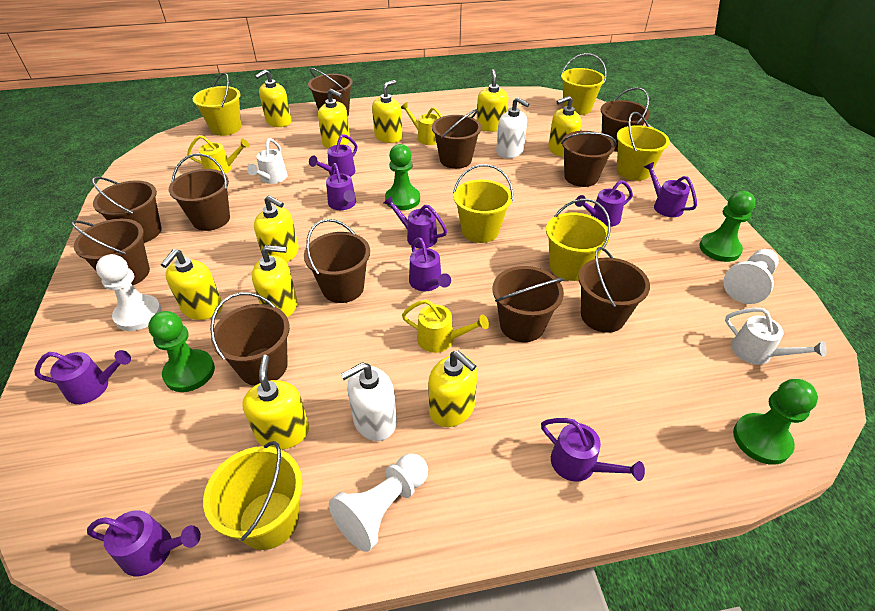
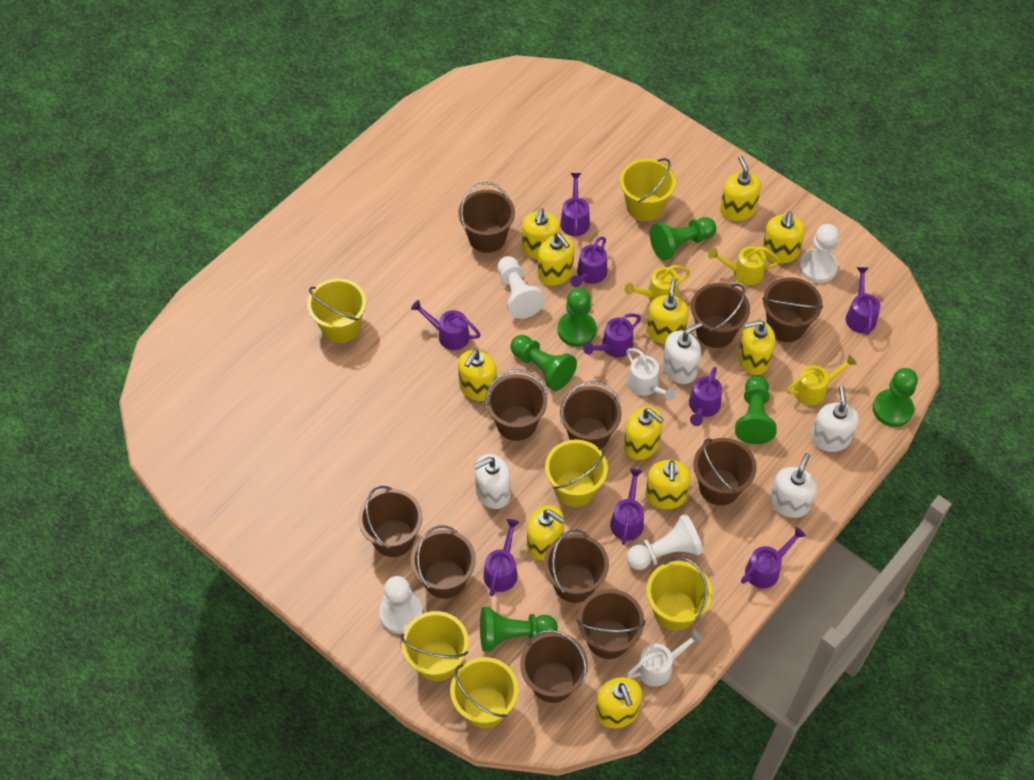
green pawn: [148,311,215,392] [385,144,420,210] [699,191,756,262] [733,379,818,465] = 4 -> [480,607,558,652] [510,335,577,391] [557,288,597,347] [650,217,716,261] [735,375,777,444] [873,368,918,427] = 6
white pawn: [96,254,162,331] [329,454,428,552] [723,249,779,304] = 3 -> [379,576,423,634] [497,256,545,319] [626,514,704,570] [799,224,839,283] = 4
white soap dispenser: [341,362,397,441] [496,97,529,158] = 2 -> [473,454,511,509] [662,322,702,384] [770,453,817,518] [811,386,859,452] = 4
yellow soap dispenser: [161,249,223,320] [242,355,309,450] [252,245,297,318] [254,195,299,262] [255,69,292,127] [318,89,350,149] [372,80,403,143] [428,351,477,427] [477,69,508,132] [548,96,582,157] = 10 -> [458,350,497,401] [522,208,560,260] [527,505,565,560] [538,233,574,286] [595,677,642,728] [624,407,664,460] [645,460,691,509] [646,278,689,344] [720,155,761,221] [738,320,775,375] [762,211,805,263] = 11

